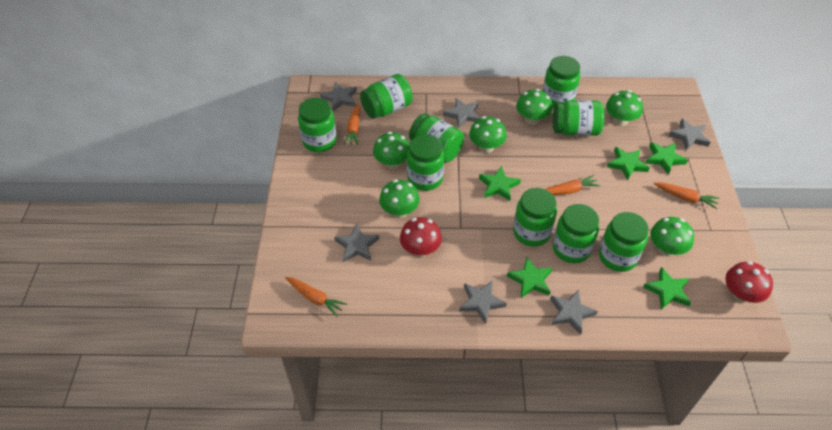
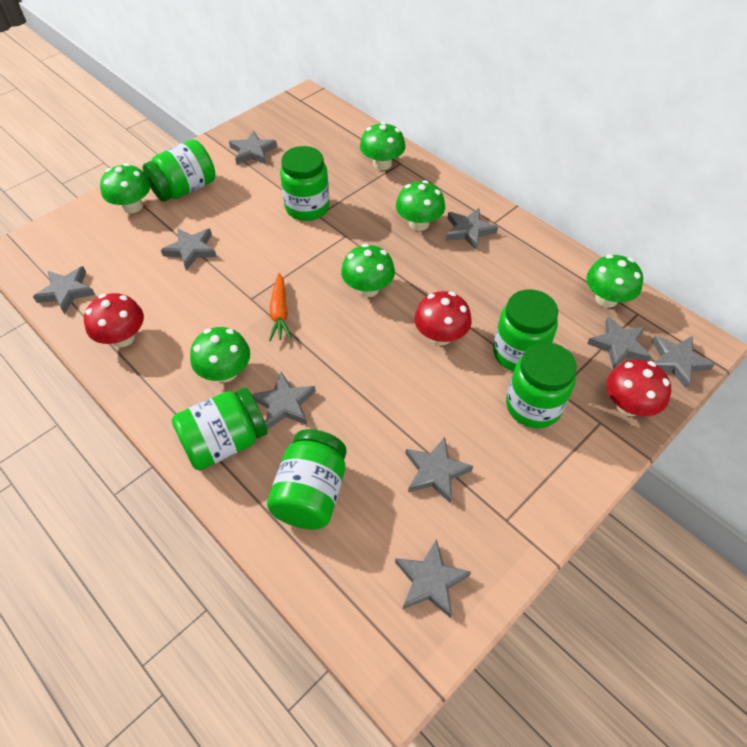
green jar: [298,98,337,152] [360,74,413,119] [407,134,444,191] [409,113,464,163] [513,188,557,247] [543,56,580,107] [552,100,604,136] [553,204,599,263] [599,212,649,272] = 9 -> [143,139,215,202] [172,387,268,470] [267,429,347,530] [280,146,330,221] [493,289,558,372] [506,342,577,428] = 6
green star: [479,166,521,201] [507,257,553,298] [607,147,650,180] [643,267,691,310] [645,142,688,175] = 5 -> none = 0
grey star: [320,82,357,111] [335,224,379,262] [443,98,480,129] [459,281,507,324] [550,290,598,335] [669,119,710,150] = 6 -> [33,266,95,314] [161,228,217,271] [229,131,277,165] [252,372,316,430] [395,539,471,618] [406,437,473,504] [446,208,498,250] [587,316,652,370] [652,336,715,388] = 9
orange carrot: [285,277,347,317] [344,103,360,145] [546,175,600,195] [654,182,720,209] = 4 -> [269,273,292,341] = 1
red mushroom: [400,217,442,257] [725,261,773,303] = 2 -> [84,293,144,347] [414,291,471,345] [606,360,671,416] = 3

